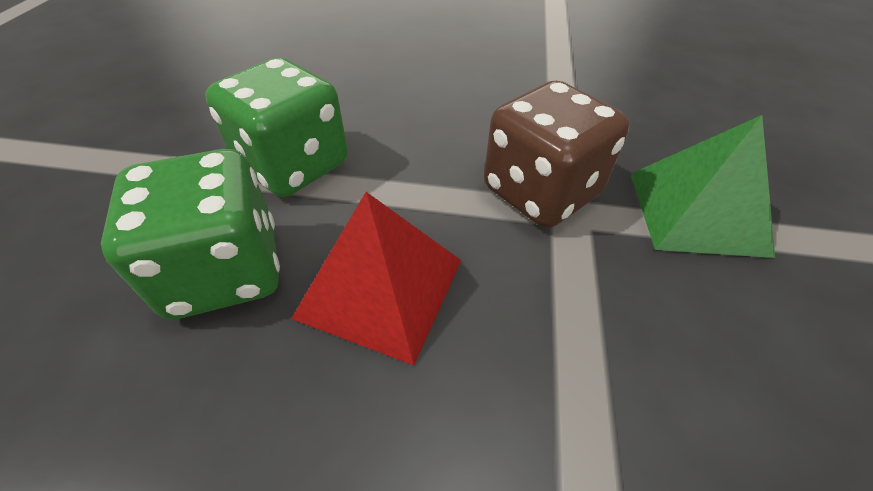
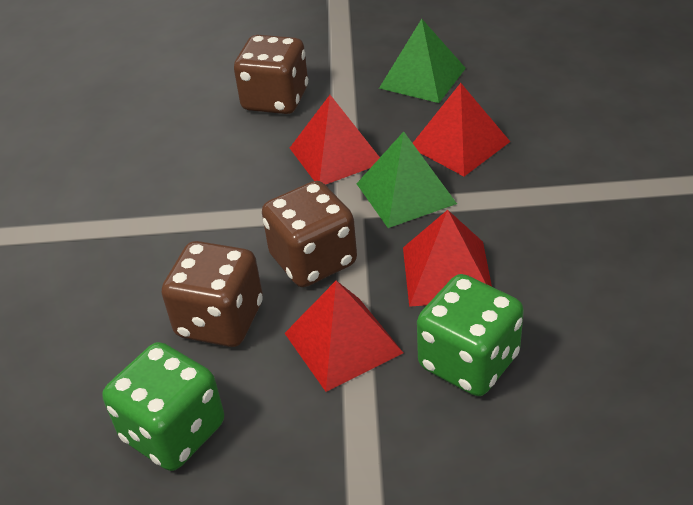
brown dice: [484,81,630,228] = 1 -> [162,241,263,347] [234,35,308,114] [262,181,357,287] = 3
green pyramid: [630,115,775,258] = 1 -> [357,131,457,228] [379,19,466,103] = 2
red pyramid: [291,192,461,365] = 1 -> [285,281,403,392] [290,95,380,185] [403,210,492,307] [413,83,510,176] = 4

